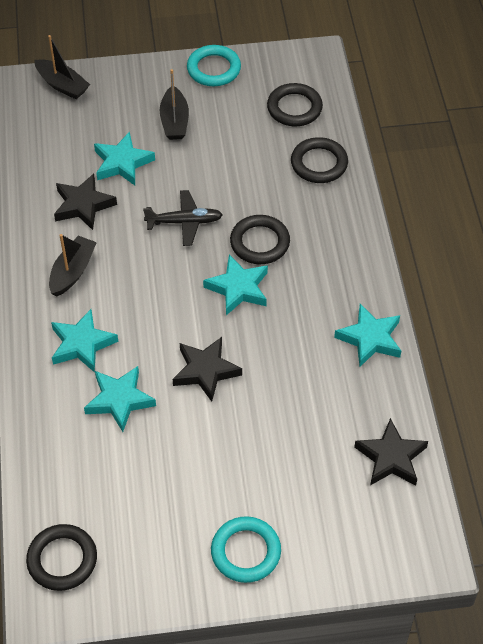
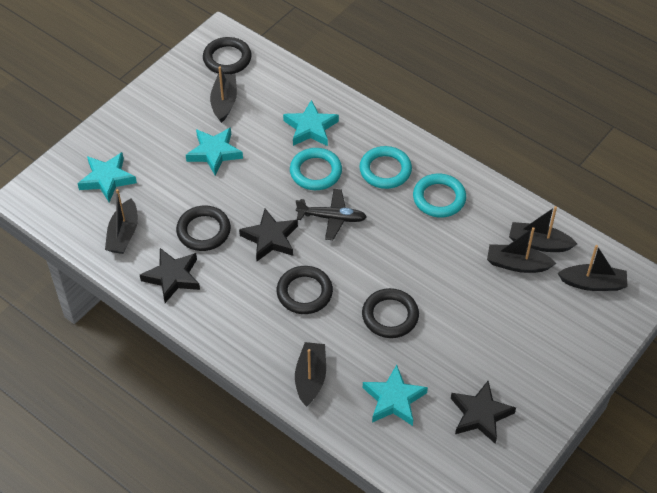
black boat: [34,35,90,99] [49,234,97,297] [160,69,189,140] = 3 -> [105,189,138,254] [210,66,237,123] [295,342,326,406] [487,227,556,273] [509,206,577,252] [558,245,628,291] = 6
turquoise ring: [187,45,241,86] [211,516,281,583] = 2 -> [290,148,342,190] [359,146,412,189] [413,174,466,217] = 3
turquoise star: [51,309,118,373] [84,366,156,432] [94,132,155,185] [203,255,268,315] [334,304,401,367] = 5 -> [77,152,137,202] [186,127,243,175] [283,100,339,146] [363,365,428,426] = 4

